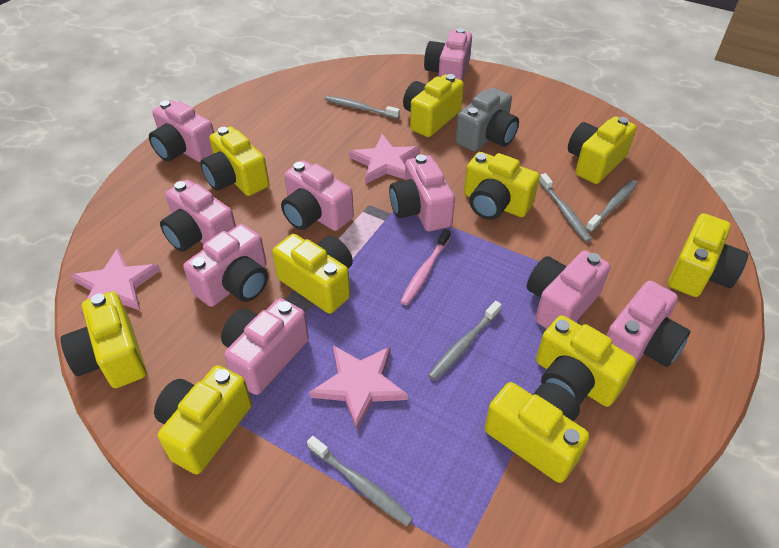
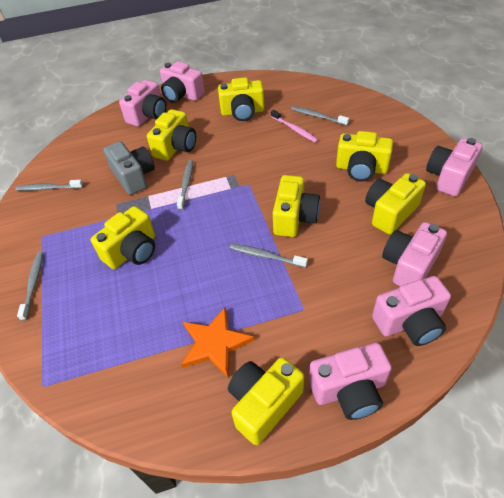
orange star: none = 0 -> [181,306,254,378] = 1
pink camera: [149,100,214,162] [160,180,236,252] [183,224,268,307] [221,298,309,395] [281,161,354,231] [389,154,455,231] [424,28,472,81] [527,250,610,329] [606,281,690,367] = 9 -> [119,80,167,126] [160,61,205,103] [309,343,392,420] [372,276,451,346] [382,222,447,286] [426,138,483,196] = 6
pink star: [71,248,161,317] [309,345,408,430] [349,134,420,184] = 3 -> none = 0
yellow camera: [61,291,147,388] [154,365,252,474] [200,126,269,196] [272,234,353,314] [403,74,464,137] [464,152,540,220] [485,382,589,483] [536,315,636,407] [568,117,637,184] [668,213,749,297] = 10 -> [91,206,155,269] [147,109,196,161] [218,77,265,121] [228,357,304,445] [273,175,320,237] [336,131,393,182] [365,173,426,234] = 7

